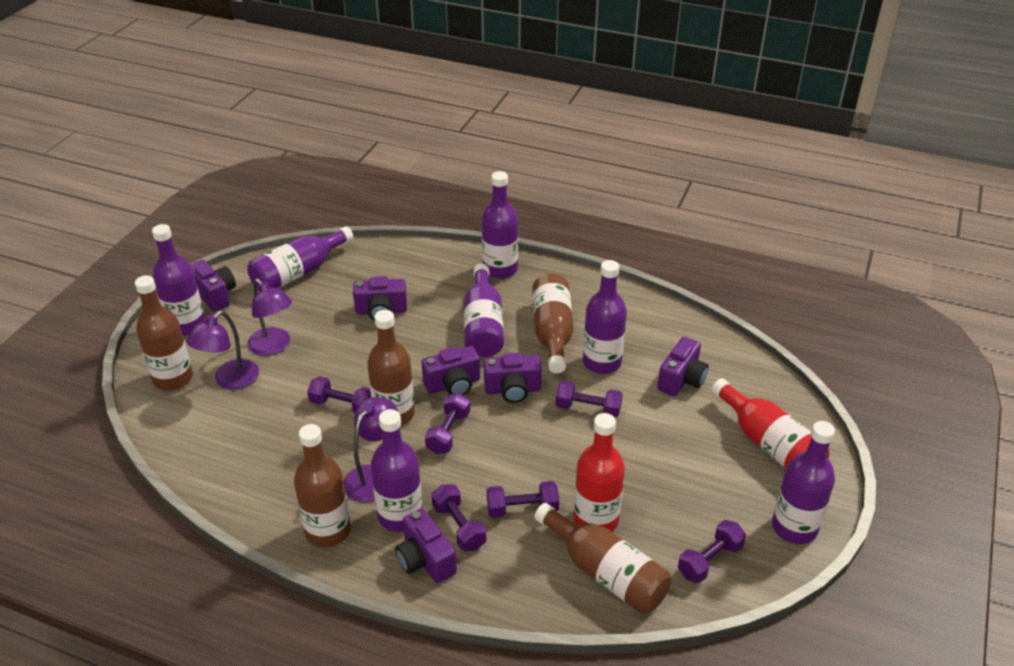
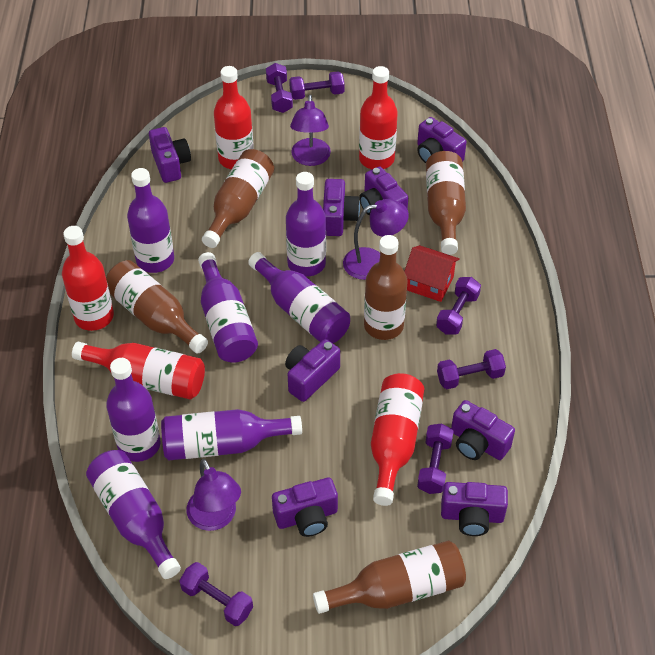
purple camera: [190,259,236,312] [353,276,407,321] [395,509,457,583] [421,346,480,395] [484,353,542,403] [657,337,709,396] = 6 -> [149,127,191,183] [272,477,338,537] [285,339,340,402] [323,179,360,236] [359,167,408,215] [417,117,467,163] [441,482,508,536] [451,400,515,460] = 8
red bottle: [574,413,625,532] [712,378,829,468] = 2 -> [62,226,114,331] [72,342,205,399] [214,66,254,169] [359,66,398,169] [371,373,425,506] = 5
red house: none = 0 -> [404,245,460,302] = 1

